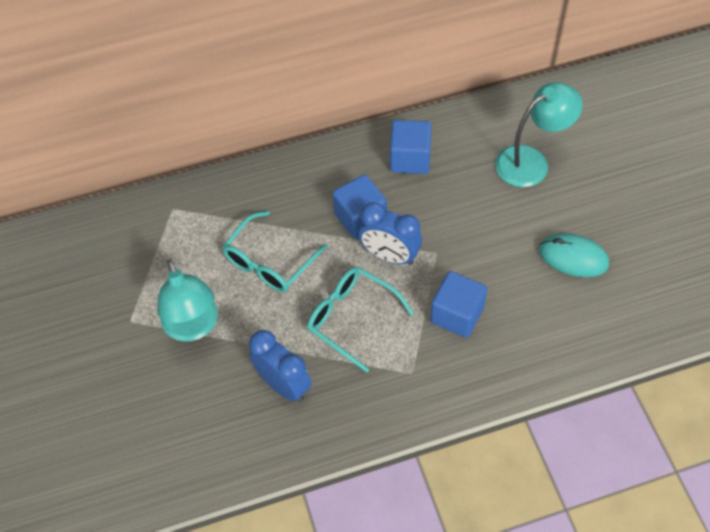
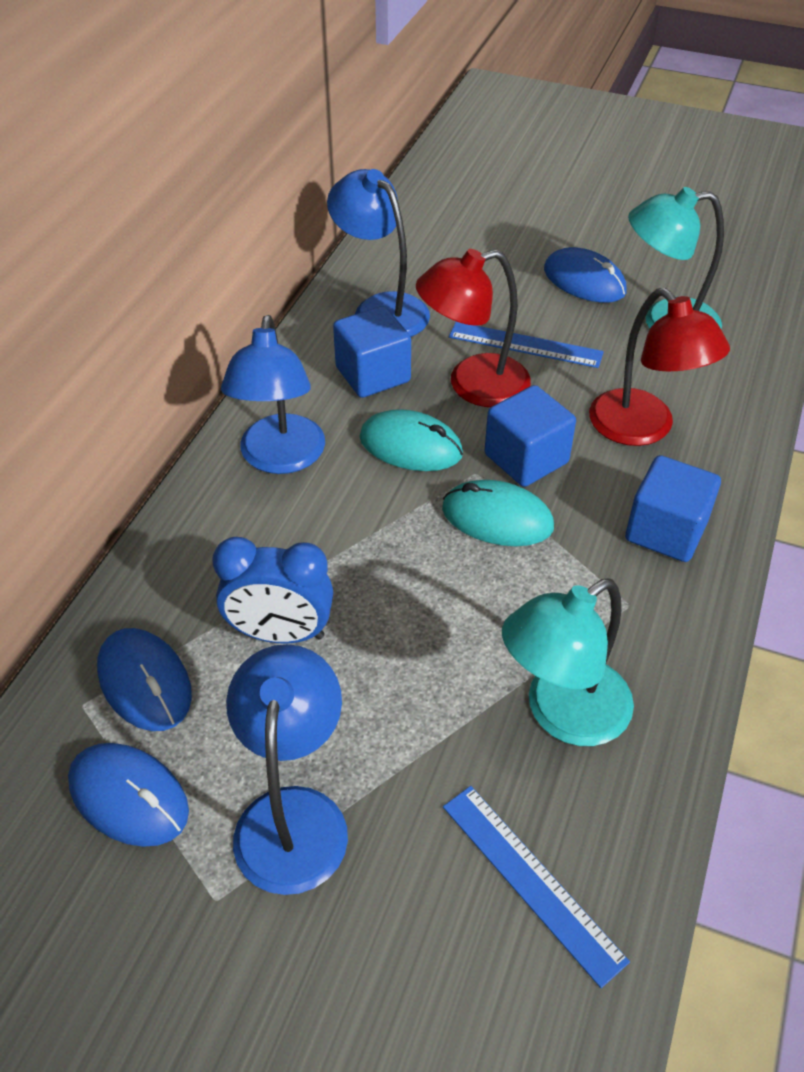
blue clock: [249,330,312,402] [359,202,422,265] = 2 -> [212,537,333,644] = 1
blue lamp: none = 0 -> [221,315,325,474] [226,644,348,895] [327,169,430,337] = 3
blue mouse: none = 0 -> [68,743,189,847] [97,628,192,731] [544,247,627,303] = 3
blue ruler: none = 0 -> [443,786,630,988] [449,321,604,368] = 2
red lamp: none = 0 -> [416,249,531,407] [589,288,730,446] = 2
turquoise glasses: [222,211,328,292] [307,267,414,373] = 2 -> none = 0
turquoise mouse: [539,233,609,277] = 1 -> [359,409,463,471] [442,480,554,546] = 2

